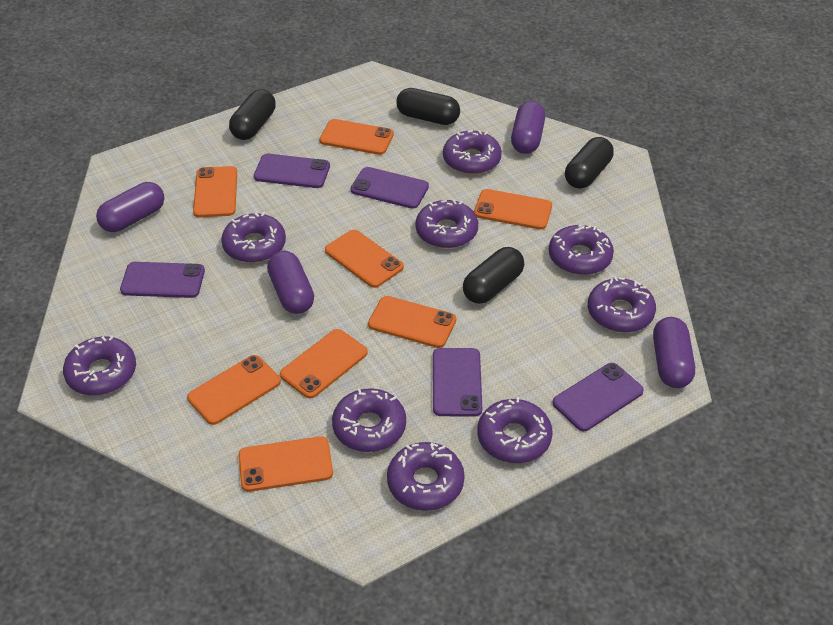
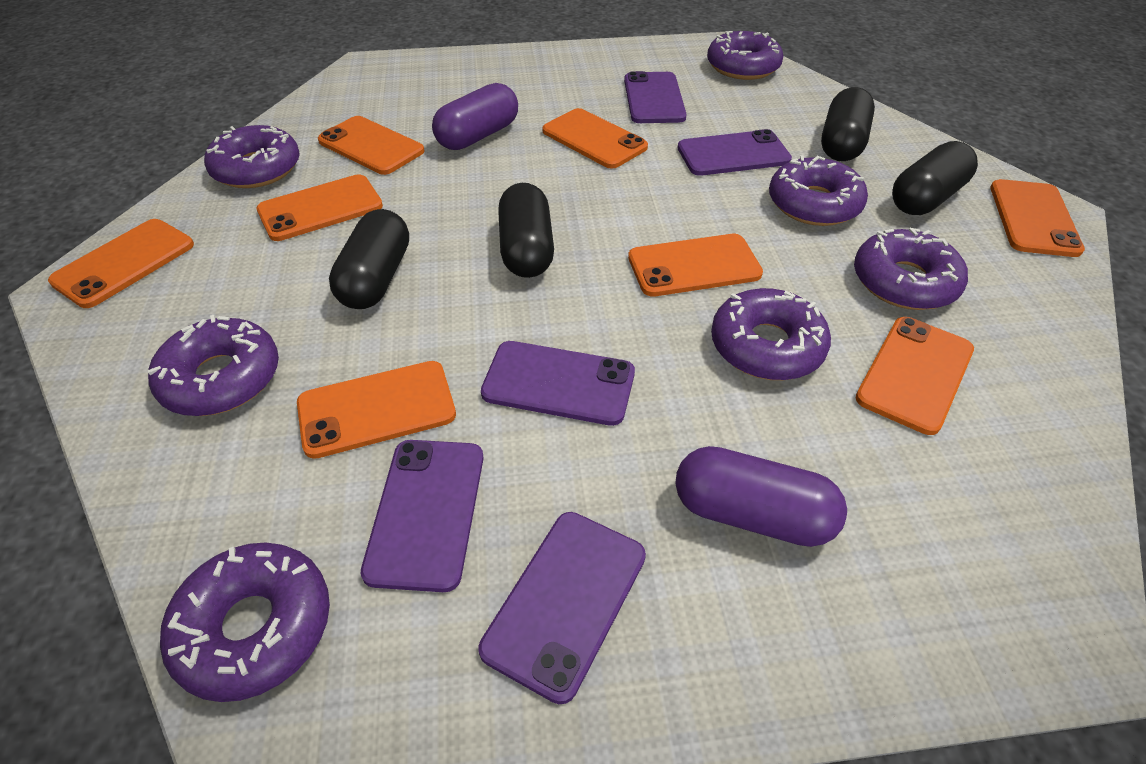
purple capsule: [96,182,164,232] [267,251,314,314] [511,101,545,154] [653,317,695,388] = 4 -> [432,83,518,150] [675,446,847,547] = 2
purple donut: [63,335,136,395] [221,212,286,263] [332,388,406,452] [387,442,465,511] [416,200,478,248] [443,130,502,174] [477,397,553,463] [549,225,614,275] [588,276,656,333] = 9 -> [148,315,279,416] [160,542,330,702] [204,125,300,188] [707,31,783,80] [711,288,831,380] [769,155,868,226] [854,228,968,310] = 7

